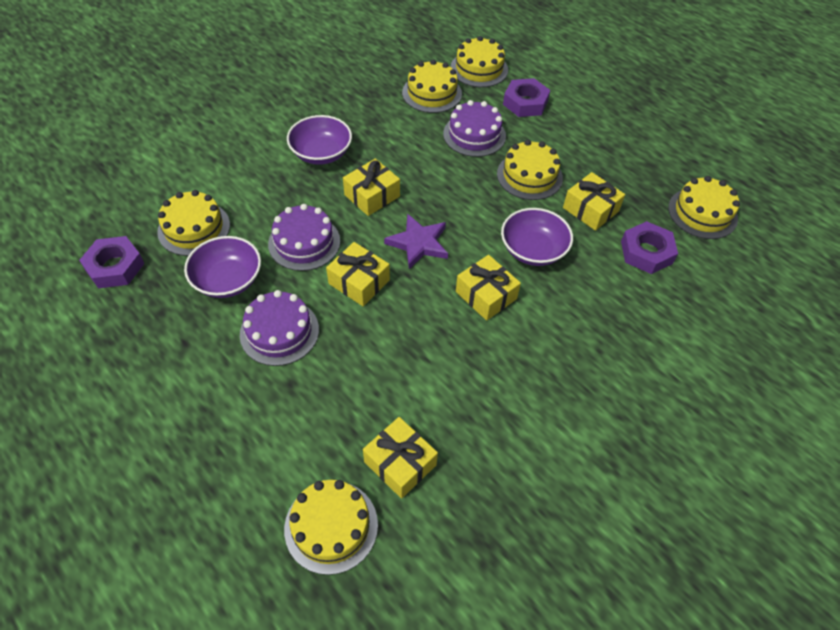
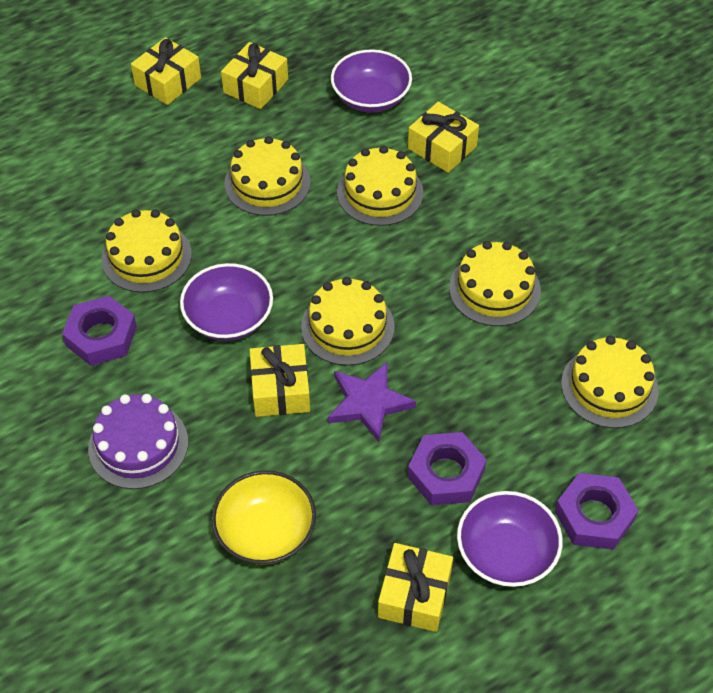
purple cake: [240,290,319,366] [268,204,340,271] [443,100,506,157] = 3 -> [88,394,188,489] = 1
yellow bowl: none = 0 -> [212,470,316,565] = 1

